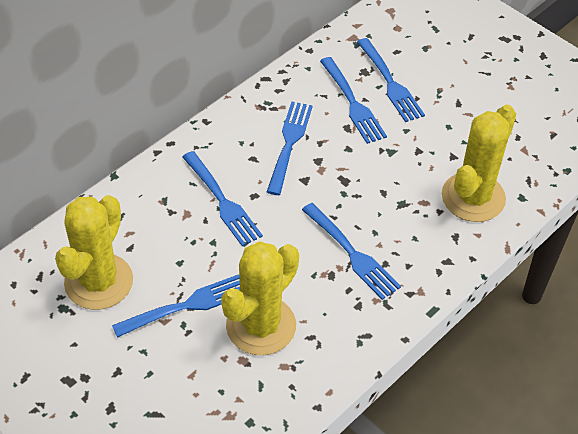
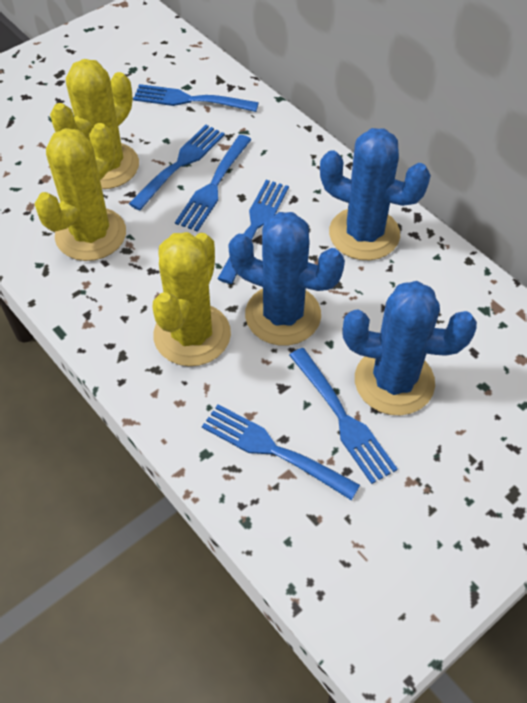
blue cactus: none = 0 -> [228,212,345,346] [320,128,431,260] [342,281,477,415] = 3

